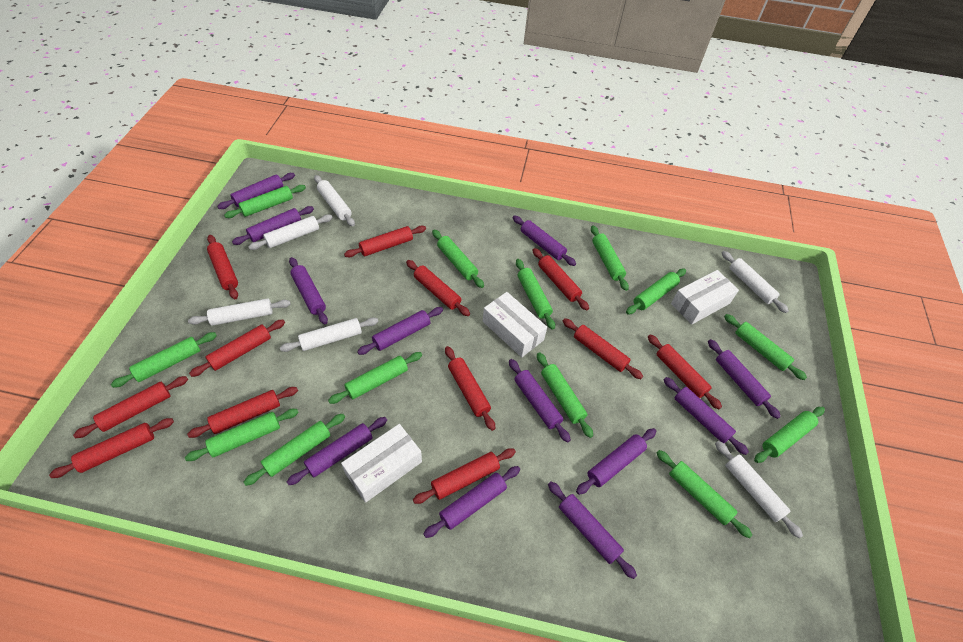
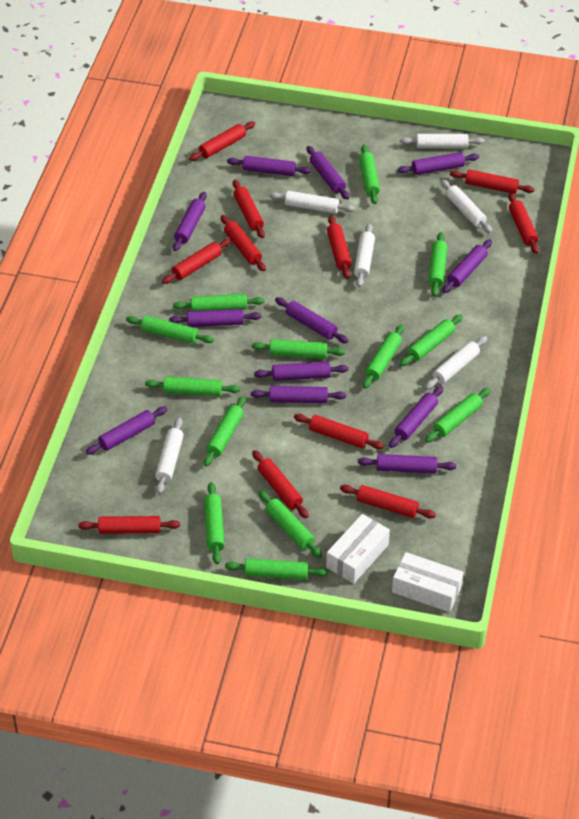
red rolling pin: [49,418,174,478] [73,376,188,438] [187,387,298,438] [189,320,285,377] [207,235,238,299] [344,226,426,257] [406,260,470,316] [413,448,516,504] [445,346,495,431] [533,248,589,310] [563,318,643,379] [648,334,722,409] = 12 -> [78,516,180,534] [162,238,231,284] [189,121,255,161] [221,215,266,271] [233,180,265,238] [252,450,309,518] [294,414,384,449] [327,215,352,279] [340,485,436,519] [450,169,535,194] [508,193,539,254] = 11
white box: [341,424,422,503] [483,292,547,357] [671,270,739,325] = 3 -> [326,514,390,584] [392,552,464,612] = 2

